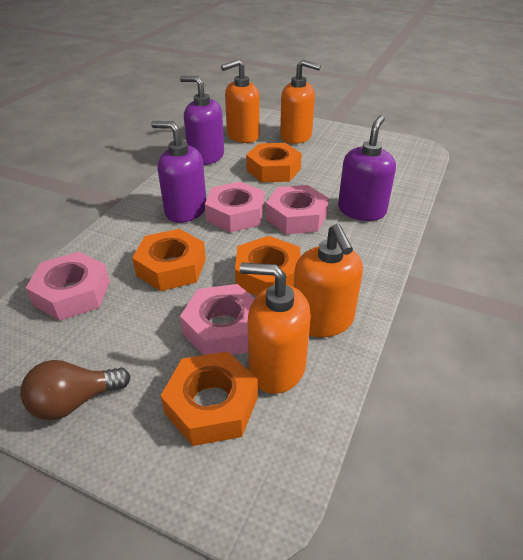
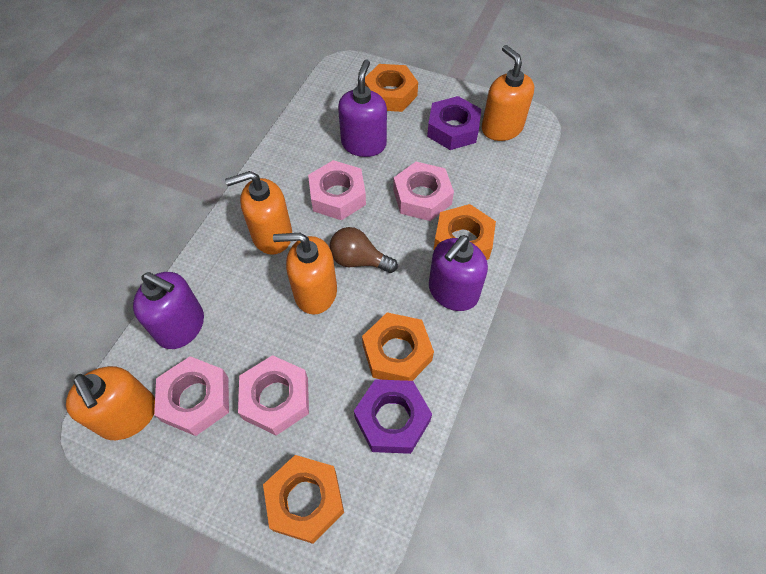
purple nut: none = 0 -> [354,379,432,454] [427,96,481,150] = 2

